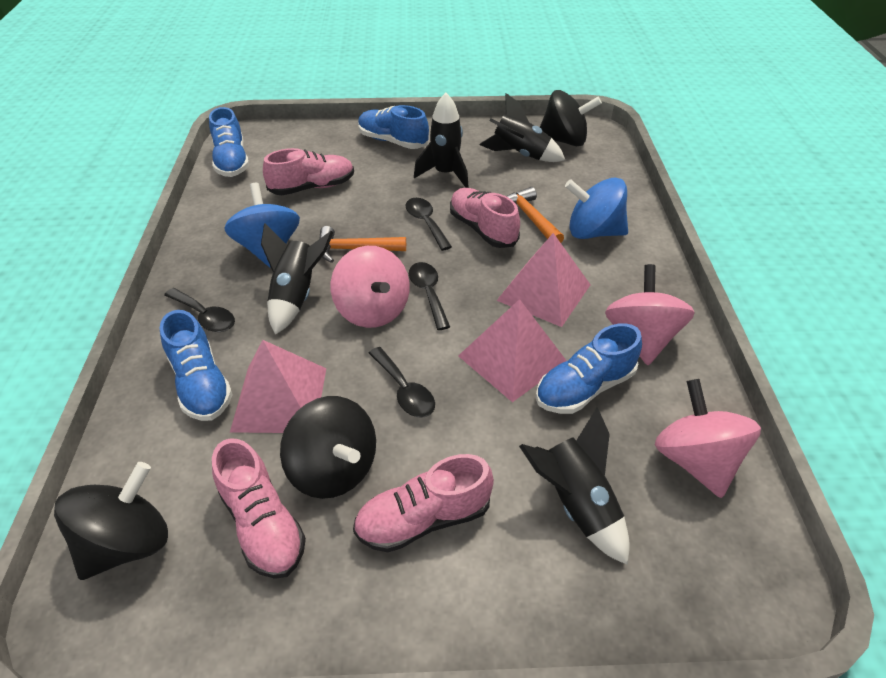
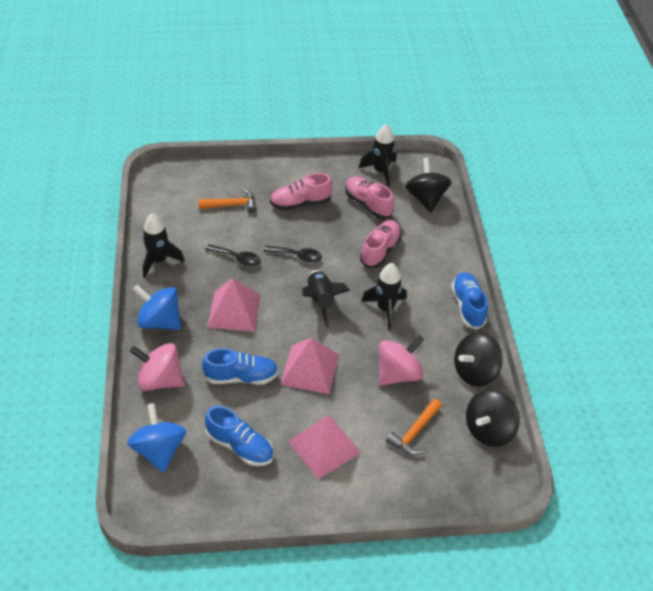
black spoon: [164,288,235,332] [369,347,435,417] [406,198,452,251] [409,262,450,330] = 4 -> [205,244,261,267] [264,246,322,263] = 2
blue shoe: [160,310,233,421] [209,107,249,177] [358,105,429,149] [536,323,642,414] = 4 -> [202,348,278,385] [205,406,273,466] [451,272,488,329] = 3
pink shoe: [212,438,306,579] [263,148,354,195] [353,454,494,552] [450,188,520,248] = 4 -> [270,173,333,210] [345,177,394,219] [360,220,402,268] = 3
pink spinning top: [331,246,410,328] [605,264,694,365] [655,379,761,498] = 3 -> [130,343,185,391] [379,335,424,386] = 2

